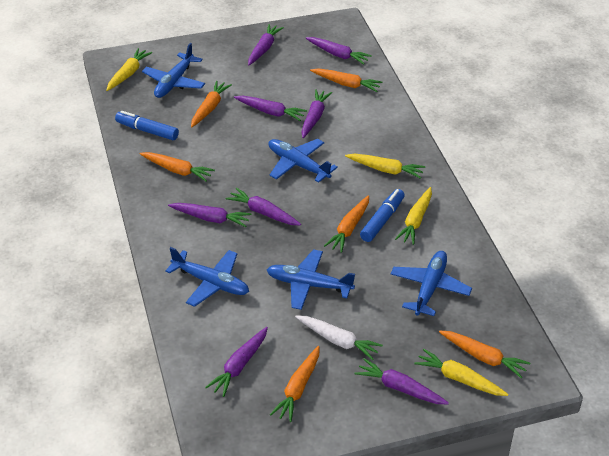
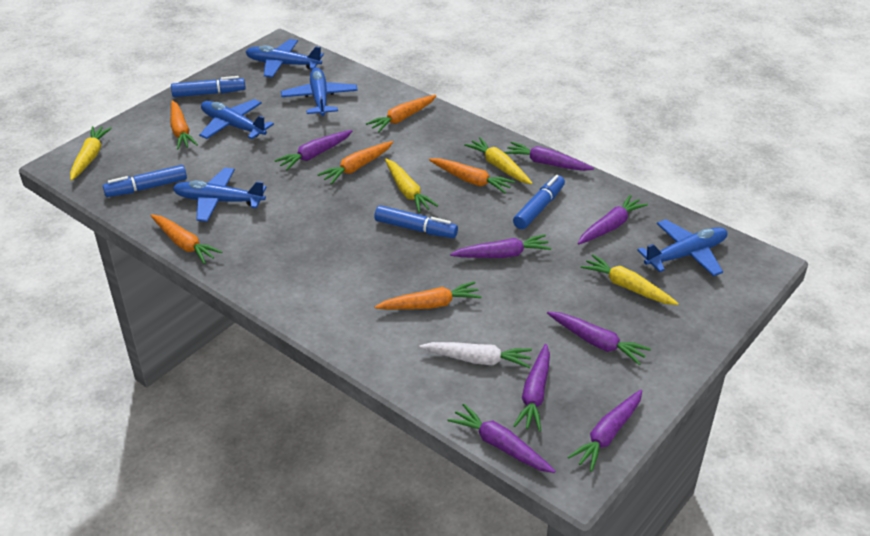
blue marker: [115,111,179,140] [360,189,405,242] = 2 -> [103,165,187,197] [171,76,246,97] [374,205,458,238] [513,175,565,229] = 4

